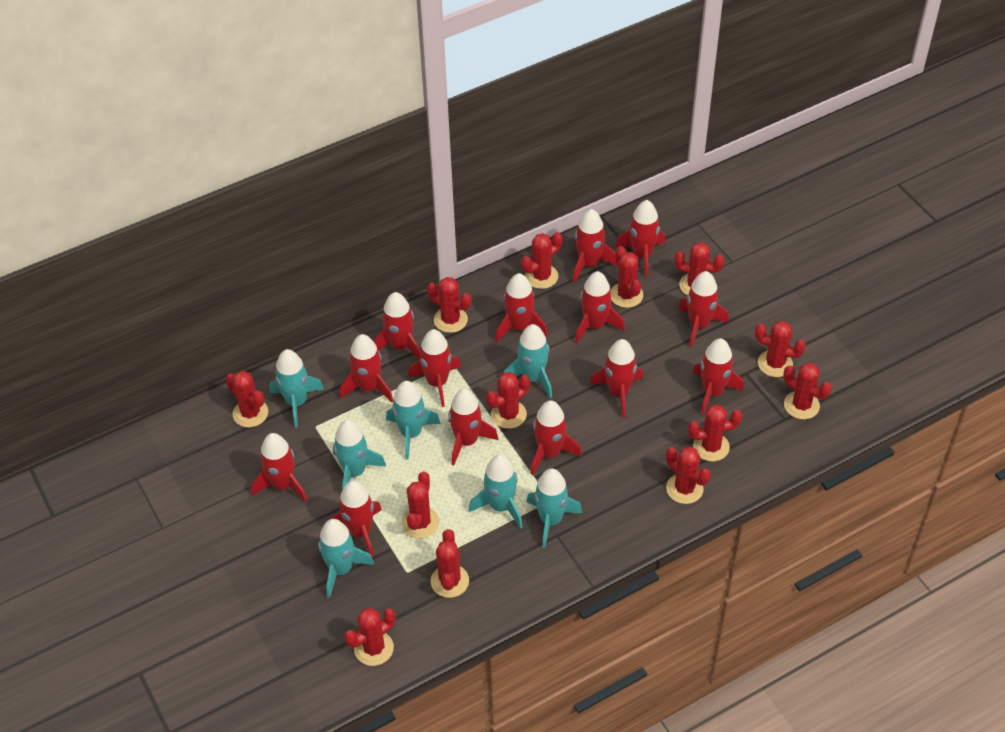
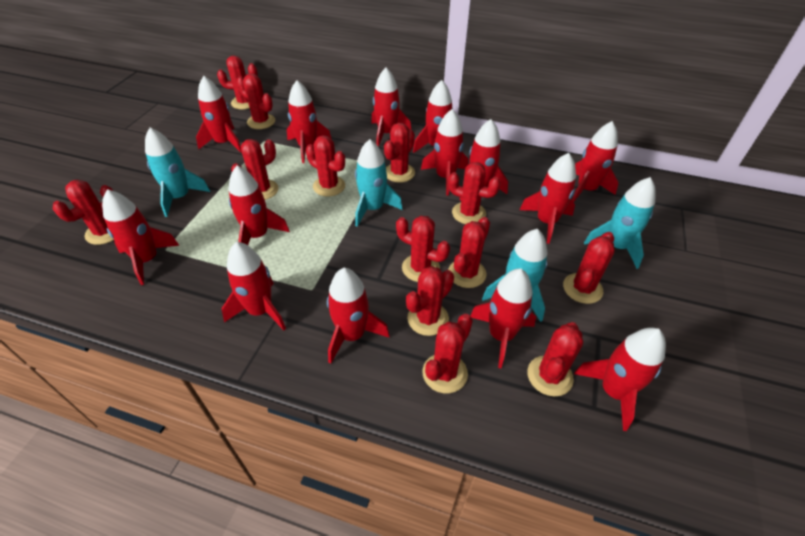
turquoise rocket: [269,349,324,428] [318,519,374,598] [333,420,386,490] [386,381,441,460] [469,455,523,529] [504,324,552,398] [526,468,582,548] = 7 -> [145,128,210,217] [355,139,403,227] [482,229,547,322] [584,177,656,269] = 4

